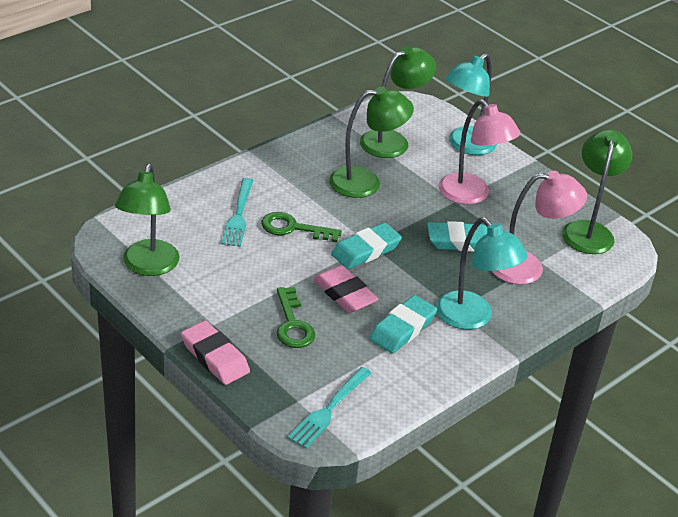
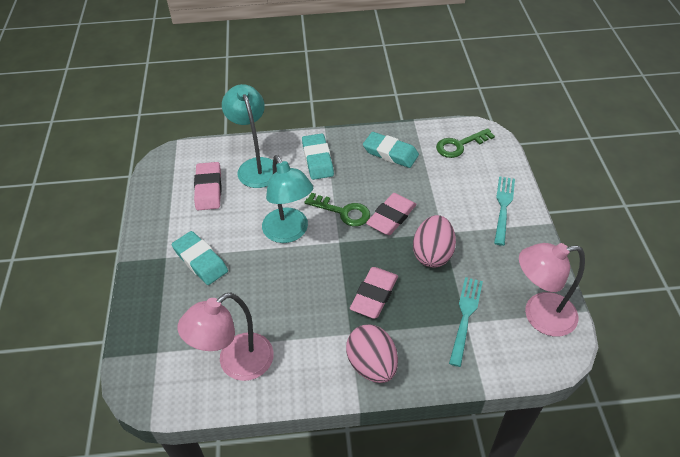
green lamp: [115,164,180,276] [329,86,414,198] [360,46,436,158] [562,129,632,254] = 4 -> none = 0
pink egg: none = 0 -> [346,325,398,383] [413,215,456,267] = 2
pink eraser: [181,321,250,385] [313,265,379,313] = 2 -> [194,162,221,210] [350,267,398,319] [366,193,417,235] = 3

